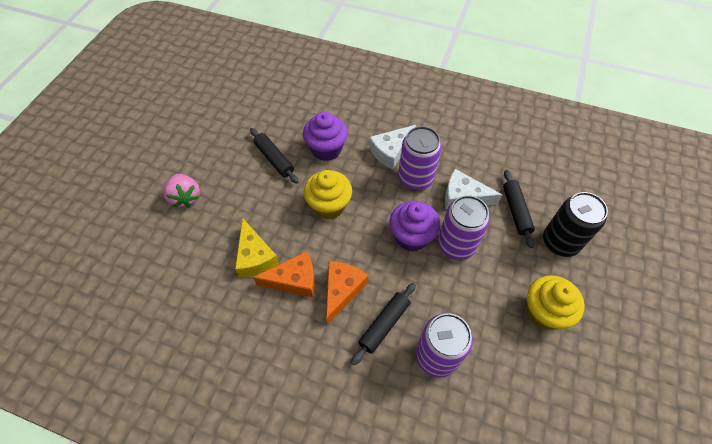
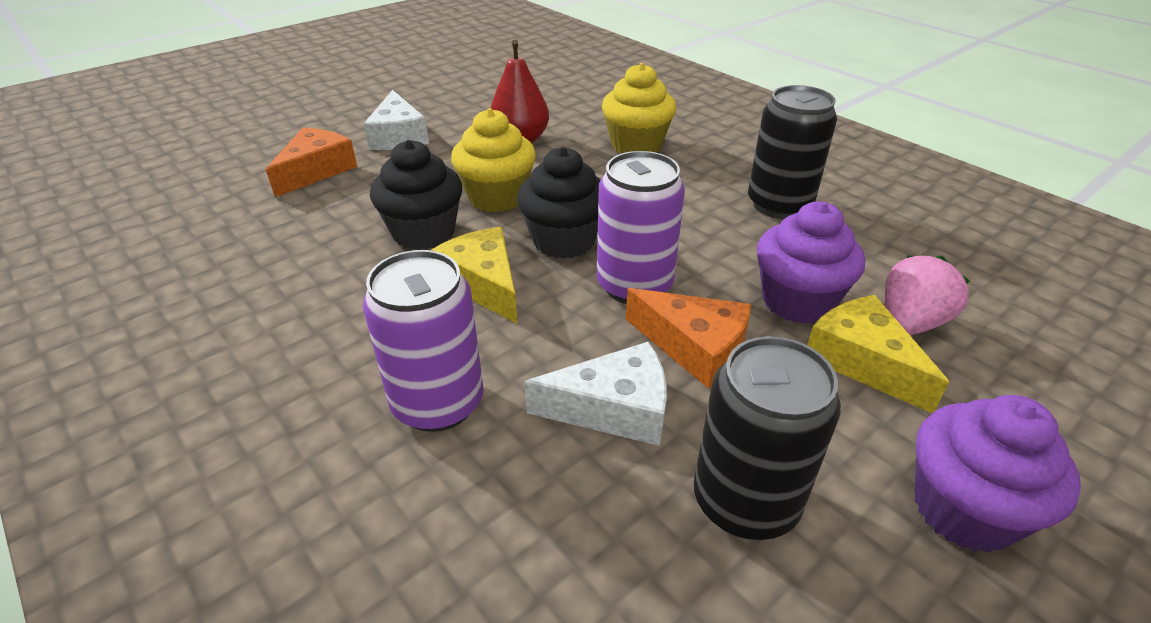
black can: [543,192,608,257] = 1 -> [694,336,841,540] [748,85,837,219] = 2
black cupcake: none = 0 -> [370,140,462,250] [517,147,601,259] = 2
black rolling pin: [250,128,299,184] [351,283,416,365] [503,170,535,248] = 3 -> none = 0
purple can: [398,126,442,191] [416,313,473,377] [438,195,490,260] = 3 -> [363,250,484,432] [597,151,685,304] = 2
red pear: none = 0 -> [490,39,549,143] = 1
yellow cheese: [235,219,279,277] = 1 -> [430,227,518,324] [807,295,949,413] = 2

